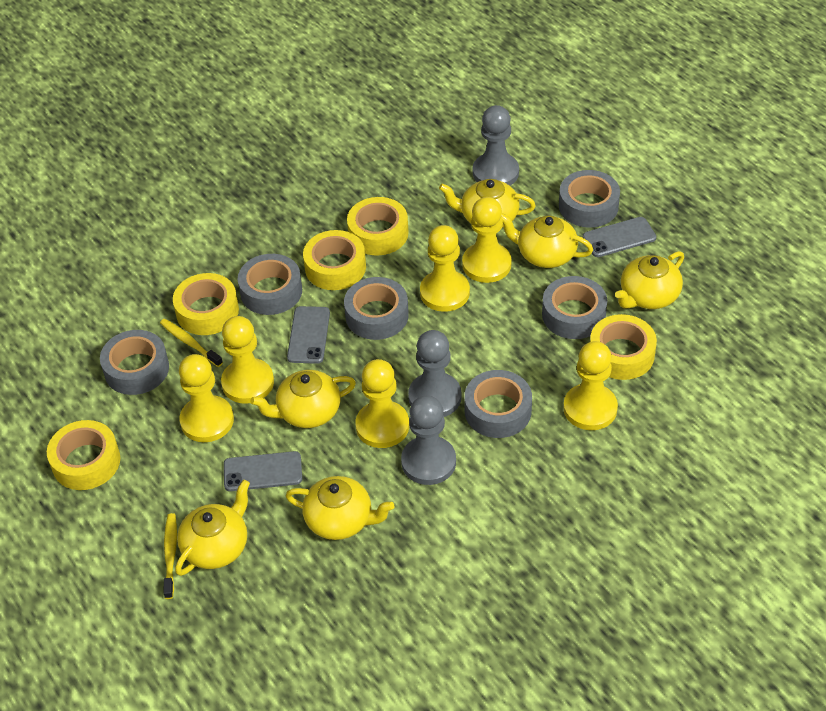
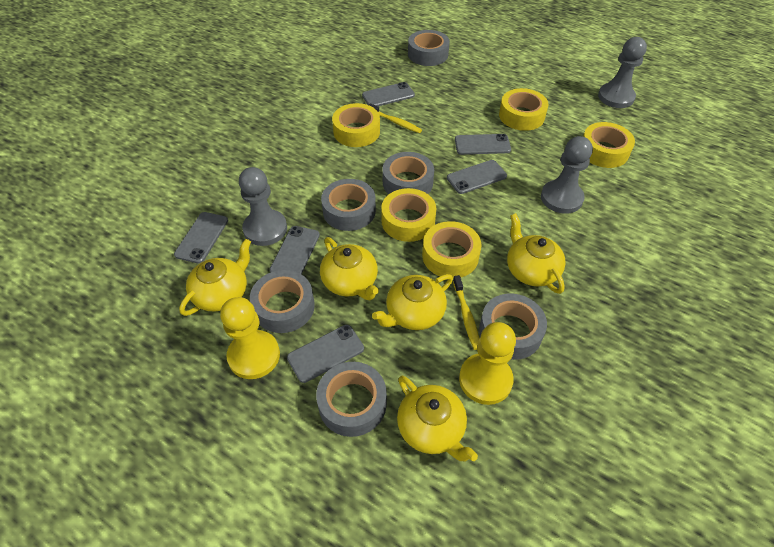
grey phone: [224,451,302,491] [287,306,330,364] [583,217,656,257] = 3 -> [174,212,228,263] [270,226,320,274] [287,325,364,383] [362,82,415,106] [447,160,507,194] [455,134,511,155] = 6
yellow pawn: [179,354,234,442] [221,316,274,404] [355,359,409,448] [420,225,470,312] [462,197,512,283] [563,341,618,430] = 6 -> [220,297,280,379] [459,322,516,405] = 2
yellow teapot: [175,480,250,576] [250,370,356,428] [286,476,395,540] [439,179,536,228] [501,213,593,268] [615,251,684,309] = 6 -> [179,239,251,316] [320,237,379,301] [372,274,453,330] [397,376,478,461] [507,213,566,294] = 5

